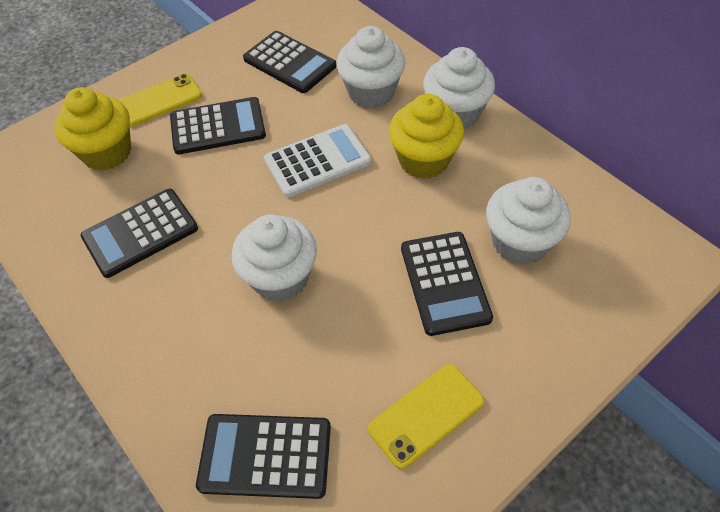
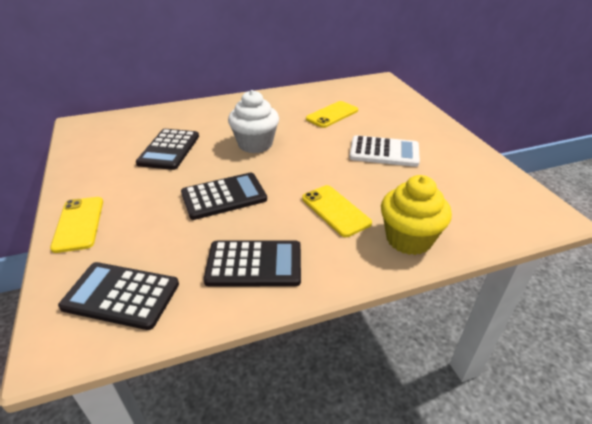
black calculator: [81,189,198,278] [170,97,266,154] [196,414,331,499] [243,31,336,93] [401,232,493,336] = 5 -> [58,262,179,330] [136,129,199,170] [181,173,267,220] [204,240,301,286] = 4
white cupcake: [231,215,317,302] [336,26,405,109] [423,47,495,129] [486,177,571,265] = 4 -> [228,90,279,153] = 1
yellow cupcake: [54,87,131,170] [389,94,464,179] = 2 -> [381,175,452,255] = 1
yellow phone: [119,74,202,127] [368,364,484,469] = 2 -> [50,197,103,253] [302,185,372,237] [306,101,358,128] = 3

